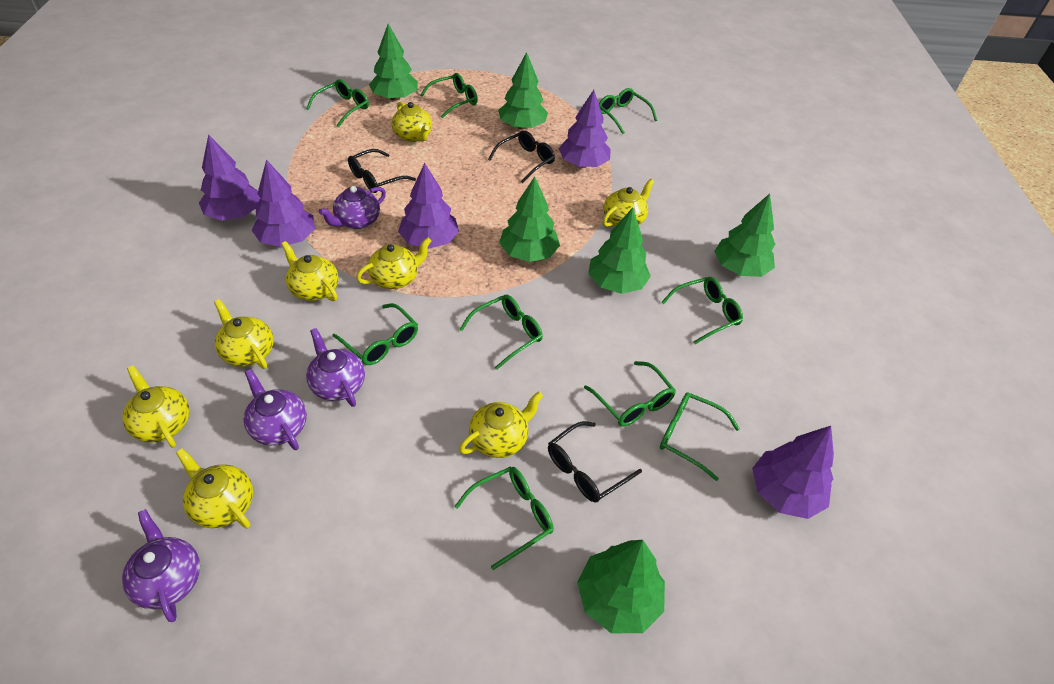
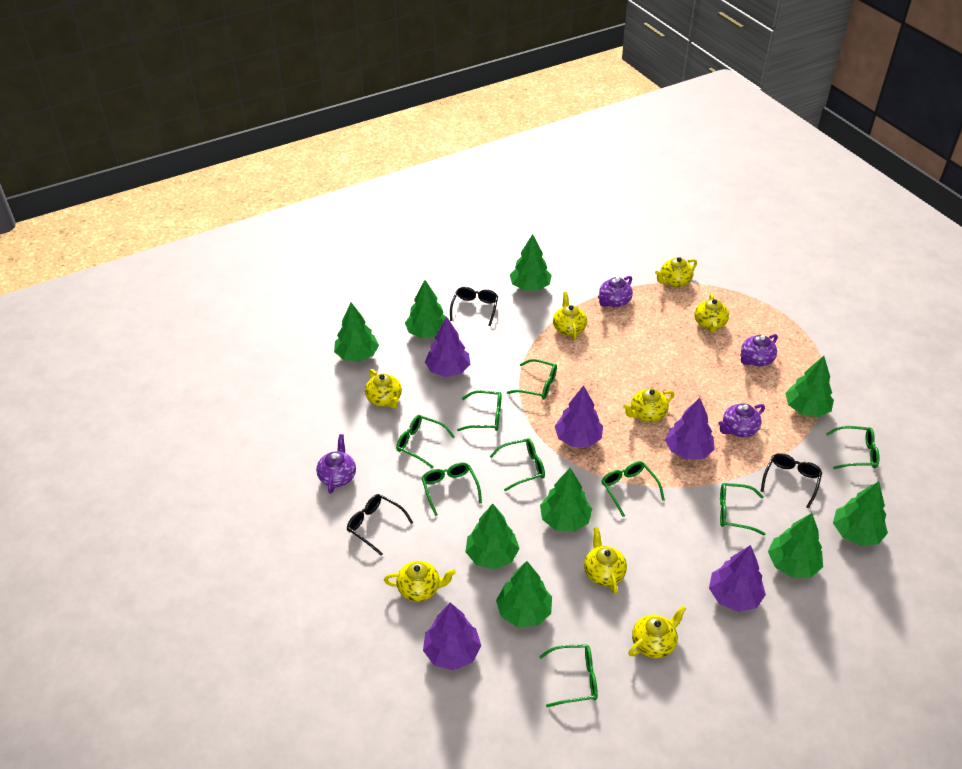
green tree: [369,24,418,101] [498,52,548,130] [499,177,560,262] [577,540,665,634] [588,207,651,294] [715,194,775,277] = 6 -> [334,302,379,362] [405,280,446,338] [466,504,520,569] [496,561,552,627] [510,234,552,291] [540,468,592,532] [768,513,823,578] [785,356,834,417] [833,481,888,546] = 9

